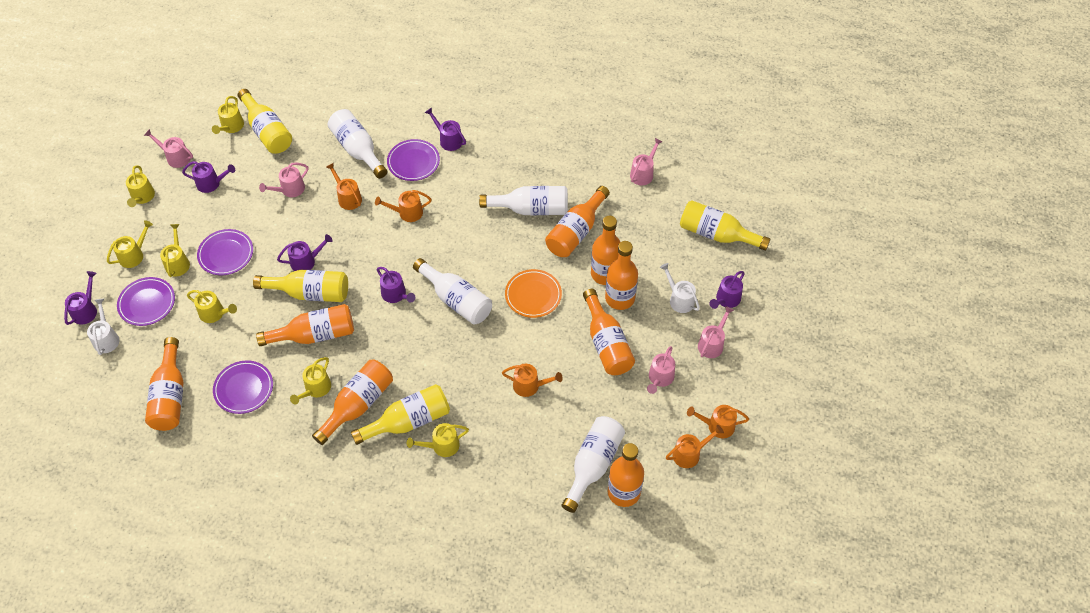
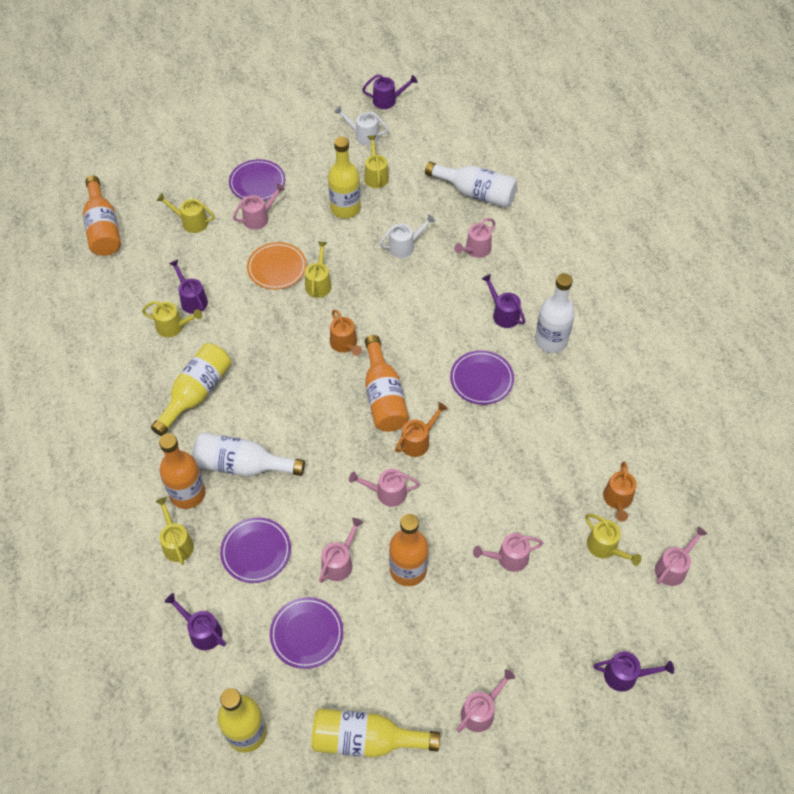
orange bottle: [145,337,183,431] [256,304,354,346] [312,360,393,445] [545,186,610,257] [583,289,635,375] [591,216,620,285] [605,241,638,310] [608,443,644,507] = 8 -> [83,176,121,256] [159,433,206,509] [365,335,409,432] [389,514,429,586] = 4
orange watering can: [327,163,362,210] [375,190,432,222] [502,364,563,397] [666,425,724,468] [687,405,749,438] = 5 -> [330,310,362,356] [395,402,448,457] [603,462,637,522] = 3
pink watering can: [144,129,193,168] [259,162,308,197] [630,138,663,185] [647,346,675,394] [698,306,734,358] = 5 -> [233,183,285,230] [319,518,363,583] [349,469,420,507] [454,218,495,258] [457,669,515,732] [473,533,543,572] [655,527,708,586] = 7
purple watering can: [64,271,97,325] [182,161,235,193] [277,234,333,271] [377,267,415,303] [425,107,466,151] [709,271,745,309] = 6 -> [165,593,226,650] [169,260,208,314] [362,74,417,109] [482,274,525,328] [593,652,674,692] = 5
white bottle: [328,109,387,179] [413,258,492,324] [479,186,568,215] [562,416,625,513] = 4 -> [192,432,305,476] [425,162,517,208] [535,273,575,353] = 3
yellow watering can: [107,220,153,268] [126,165,155,207] [160,224,190,277] [187,290,237,323] [212,96,244,134] [290,357,331,404] [407,423,469,457] = 7 -> [142,301,202,337] [155,497,194,565] [157,193,215,233] [305,241,332,298] [364,135,389,188] [585,514,641,566] = 6

